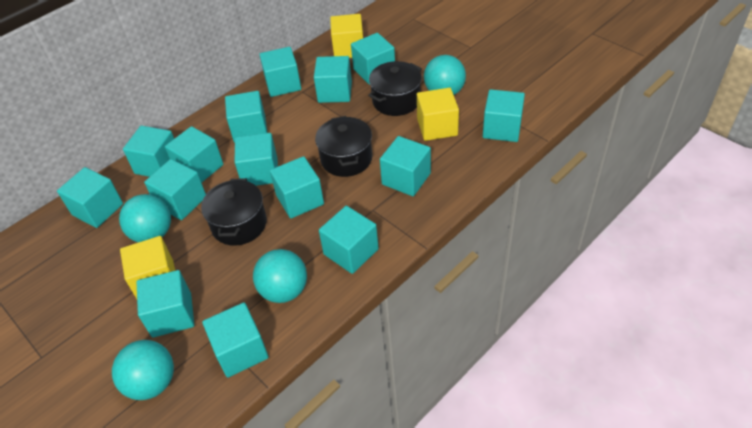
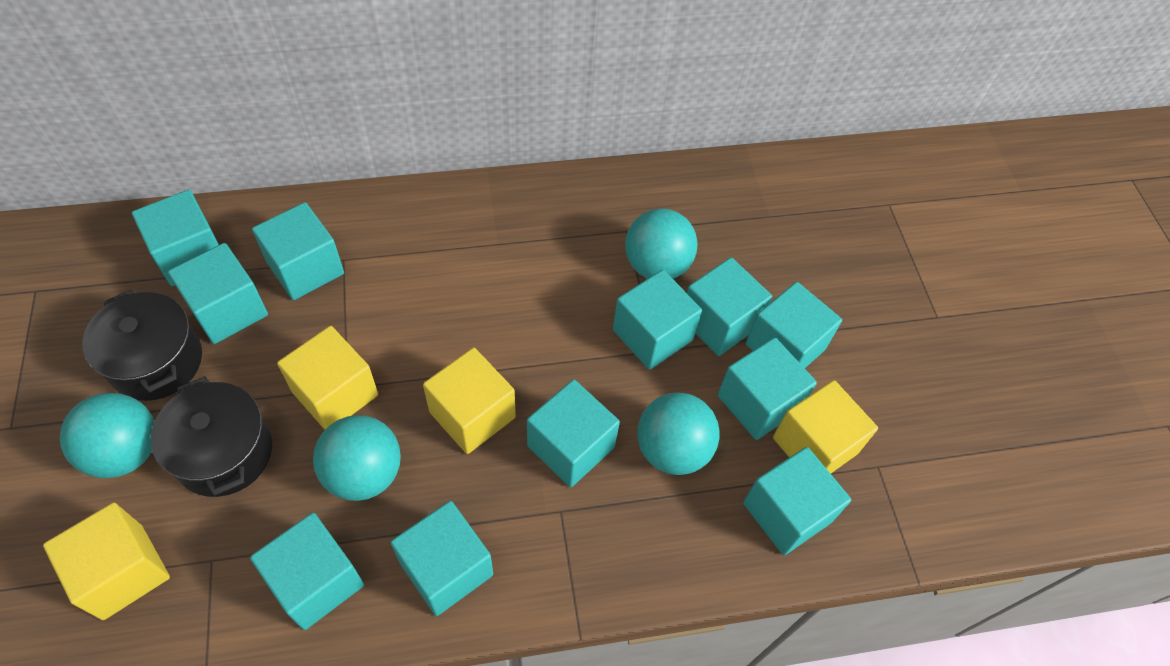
black pot: [201,178,267,246] [315,116,372,177] [368,61,422,116] = 3 -> [82,290,202,401] [151,376,272,497] = 2
turquoise cube: [57,167,123,228] [123,126,174,177] [137,270,194,338] [144,159,206,220] [165,126,223,183] [202,302,269,378] [225,91,267,143] [235,133,278,186] [259,47,301,97] [270,156,324,219] [314,56,352,103] [319,206,379,274] [351,33,395,85] [380,136,431,196] [483,89,525,142] = 15 -> [132,190,219,286] [168,243,268,344] [250,513,364,630] [252,202,344,300] [390,501,493,616] [527,379,620,487] [613,270,702,370] [687,257,772,356] [718,337,817,440] [743,447,851,555] [746,282,842,368] = 11
yellow cube: [120,236,175,299] [330,14,363,58] [417,88,459,141] = 3 -> [43,502,170,620] [277,326,378,430] [423,347,516,454] [773,380,878,474] = 4

